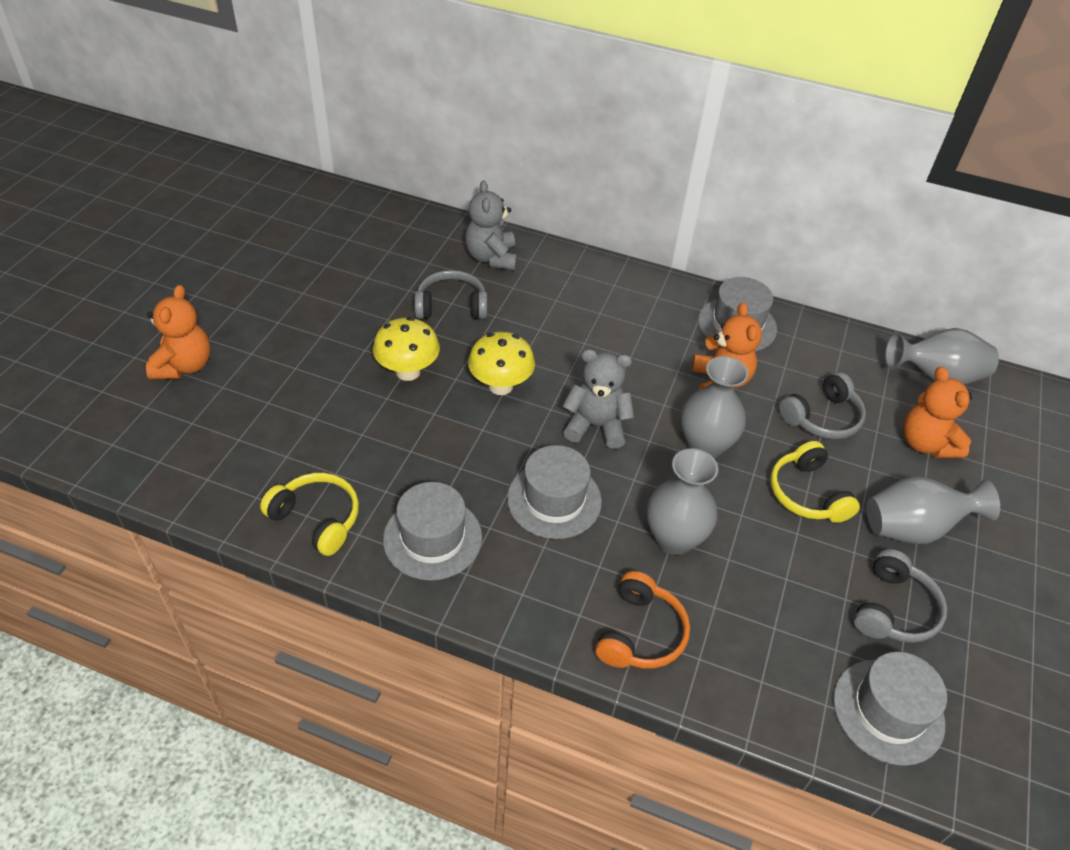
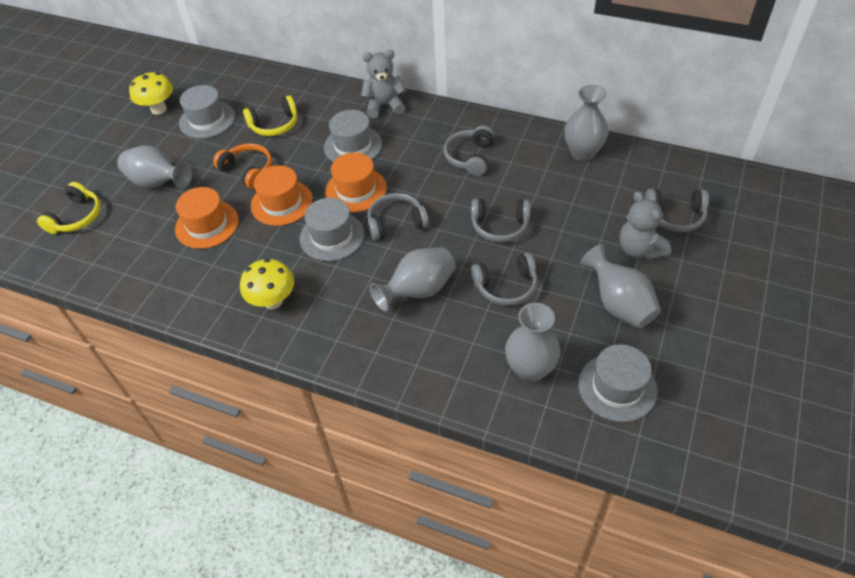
grey headphones: [414,270,488,319] [779,372,866,439] [854,549,948,643] = 3 -> [368,193,429,241] [444,125,494,176] [471,199,530,242] [471,253,537,306] [645,189,709,232] = 5
grey vase: [647,448,718,555] [681,356,748,459] [866,476,1000,544] [885,328,999,385] = 4 -> [117,145,192,189] [370,248,456,312] [505,303,561,382] [564,85,609,161] [580,244,661,328] = 5
orange hat: none = 0 -> [175,187,239,249] [251,165,313,226] [325,152,387,212] = 3
orange teddy bear: [146,285,211,379] [692,302,762,390] [903,366,972,458] = 3 -> none = 0

